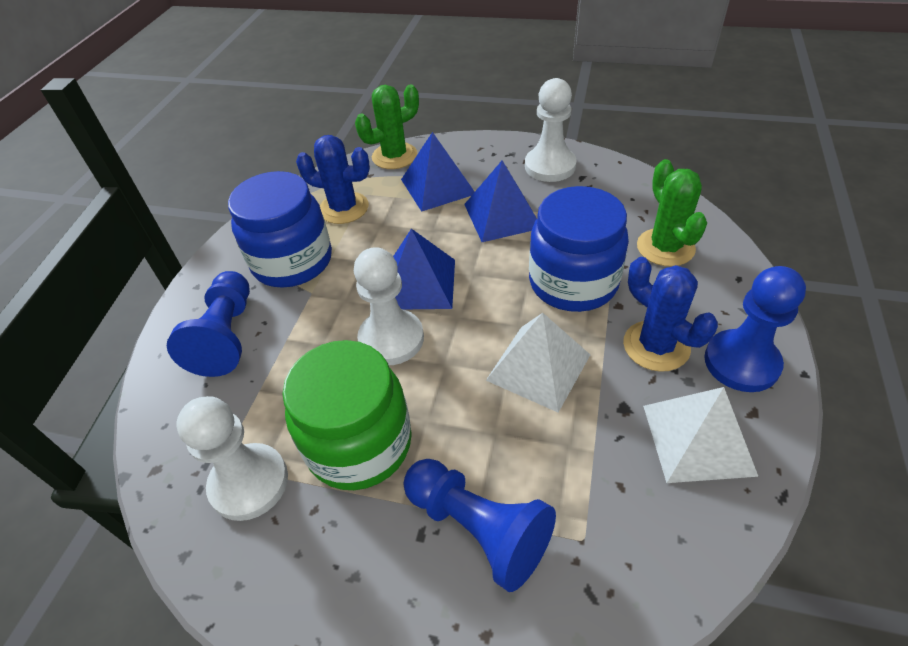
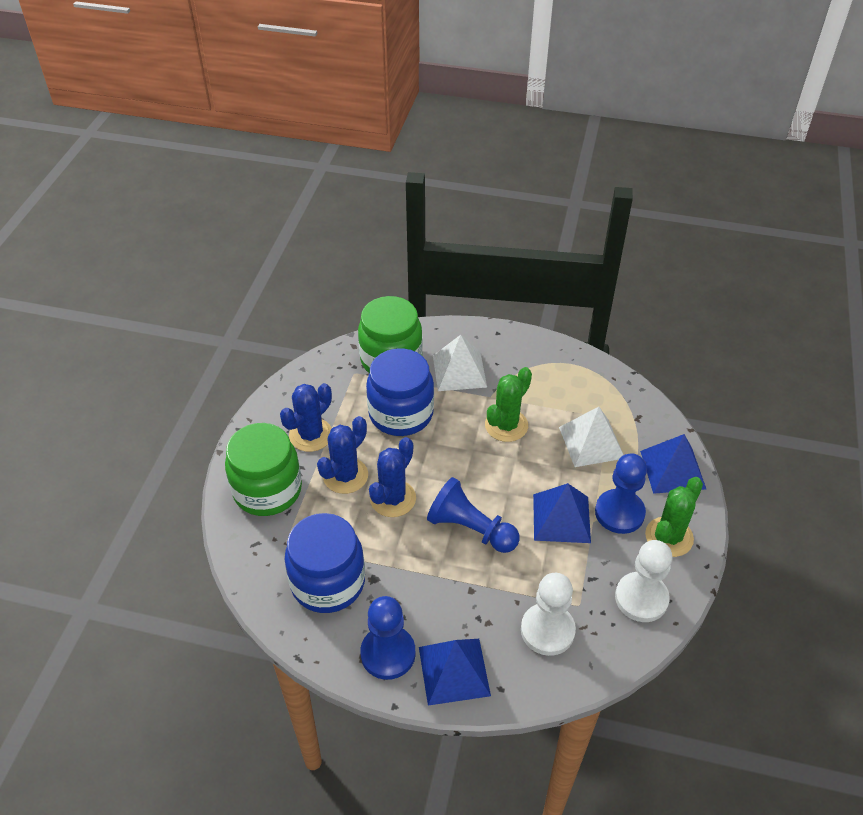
blue cactus: [296,135,370,224] [623,257,718,372] = 2 -> [280,383,332,452] [317,416,368,494] [369,437,416,517] = 3
green jar: [282,340,412,490] = 1 -> [225,423,302,516] [358,296,423,374] = 2
white pawn: [176,396,288,521] [354,247,424,365] [525,78,577,182] = 3 -> [521,573,576,656] [615,540,672,622] = 2

